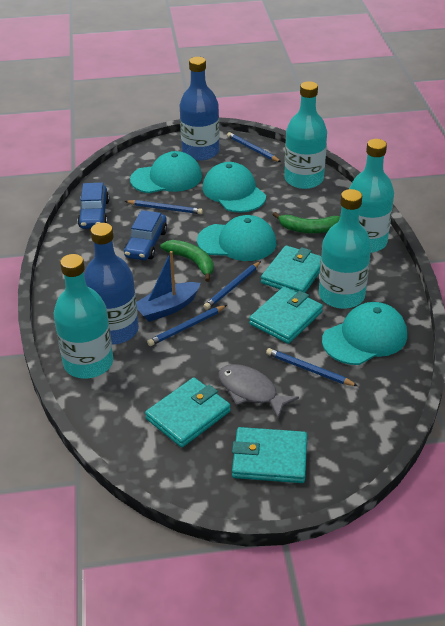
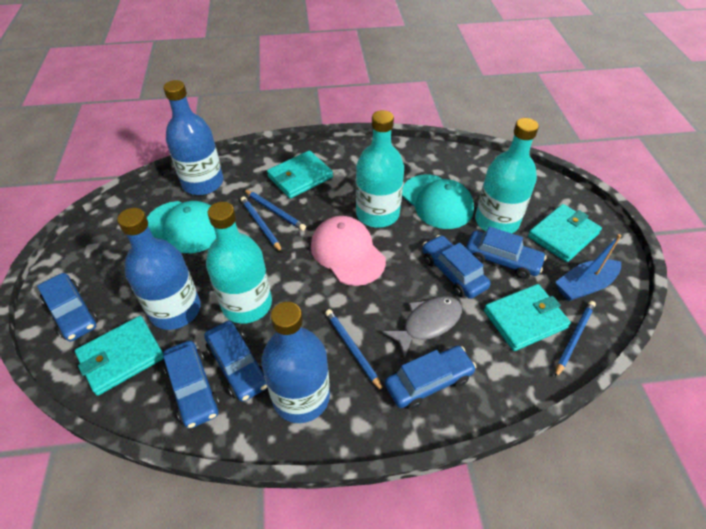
blue bottle: [84,223,139,345] [180,57,219,161] = 2 -> [117,208,201,330] [163,80,223,195] [261,302,330,423] = 3
blue car: [78,183,109,229] [124,210,167,260] = 2 -> [37,273,98,341] [163,341,220,429] [204,321,267,402] [385,346,476,410] [422,235,491,299] [466,227,547,279] = 6
blue pencil: [125,200,203,214] [147,305,227,346] [203,261,261,310] [227,132,281,162] [266,348,358,386] = 5 -> [241,196,283,253] [244,189,306,231] [325,309,384,392] [555,301,596,378] = 4
green banana: [160,240,214,282] [273,212,340,233] = 2 -> none = 0
pink cap: none = 0 -> [311,216,386,286] = 1
turquoise bottle: [54,254,113,379] [284,81,327,189] [319,189,371,309] [349,139,394,253] = 4 -> [206,202,272,324] [356,110,404,228] [475,118,539,233] = 3
turquoise cap: [130,151,202,193] [197,215,276,261] [202,162,266,213] [322,302,407,365] = 4 -> [147,201,216,253] [402,174,474,229] = 2

